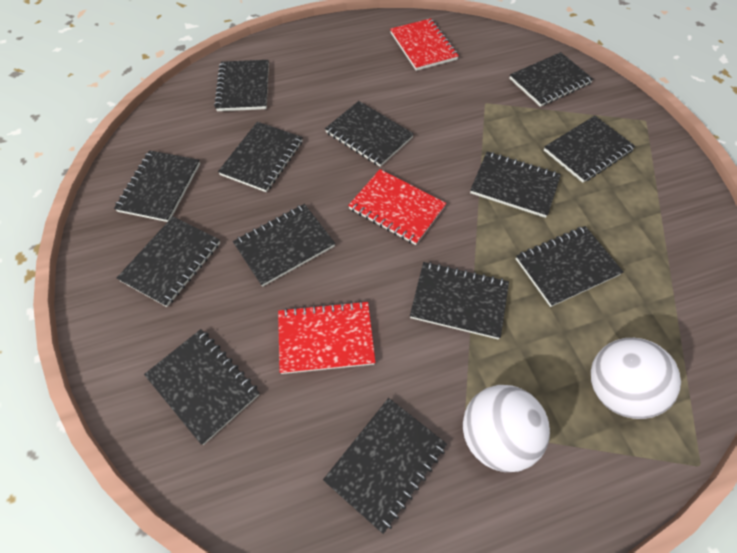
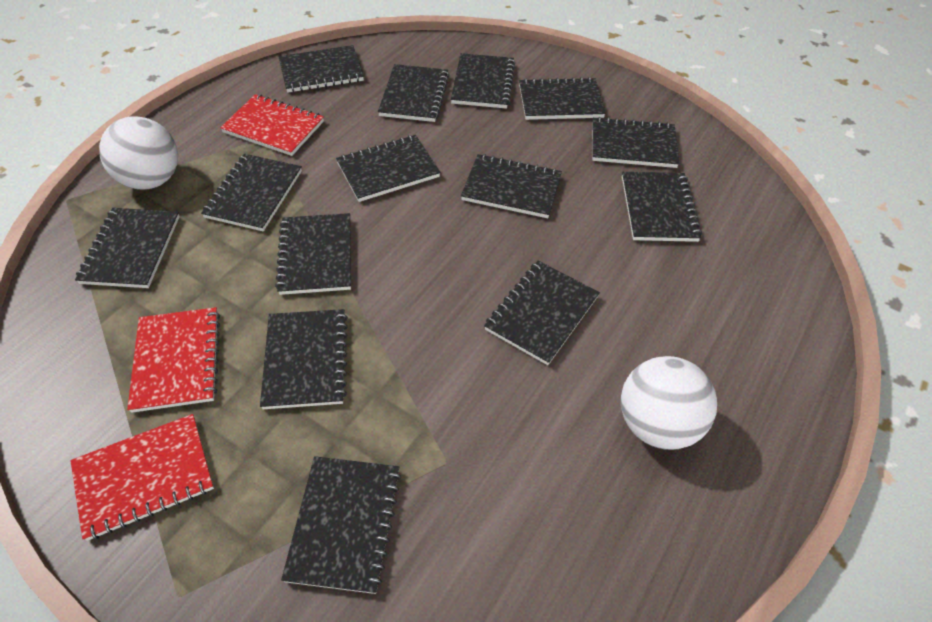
black notebook: [114,150,200,222] [117,216,220,307] [144,329,260,445] [214,60,269,111] [218,122,303,192] [233,204,335,287] [323,398,447,534] [325,101,414,167] [410,262,509,339] [470,151,561,218] [509,52,593,107] [516,226,623,307] [544,116,635,183] = 13 -> [75,208,180,288] [201,154,302,231] [260,309,348,409] [275,213,351,295] [279,45,364,93] [281,456,401,594] [336,135,441,202] [378,64,449,122] [451,53,515,109] [461,154,562,218] [484,261,600,365] [519,77,606,120] [592,117,679,168] [622,172,702,242] = 14

